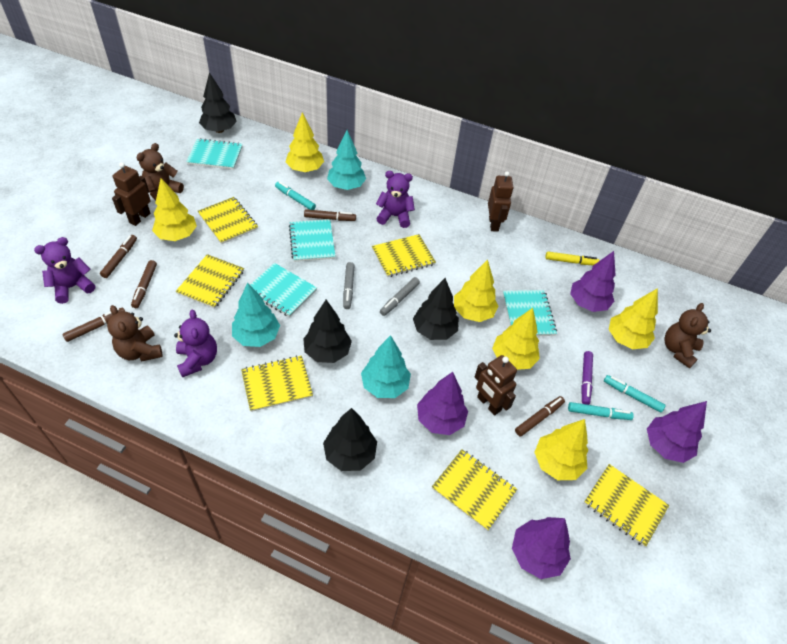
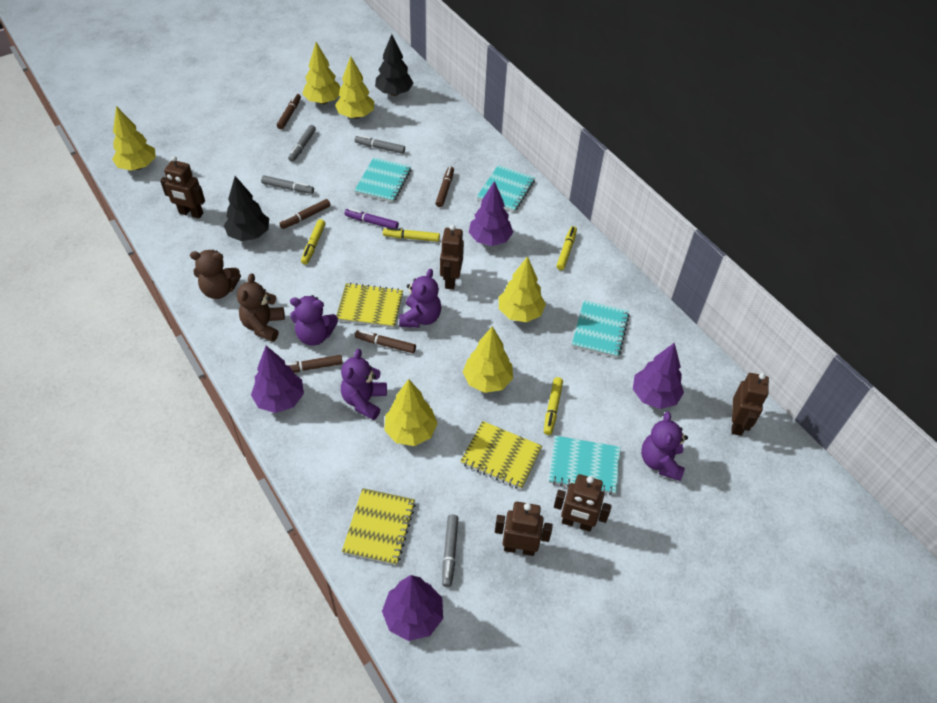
black tree: [199,72,237,133] [303,300,352,363] [323,408,377,471] [413,278,459,340] = 4 -> [224,176,269,241] [375,34,413,96] = 2
brown robot: [112,162,151,226] [475,355,517,415] [488,171,513,232] = 3 -> [160,156,205,219] [440,225,464,290] [495,502,553,556] [554,474,612,532] [731,373,769,436] = 5
brown teddy bear: [107,305,163,362] [137,143,184,200] [665,303,711,369] = 3 -> [190,250,241,299] [237,273,285,342] = 2
grey marker: [343,262,355,309] [380,277,420,316] = 2 -> [261,175,314,194] [288,125,316,162] [355,135,405,154] [442,514,458,587] = 4
purple teddy bear: [34,237,95,304] [174,310,217,377] [376,171,415,228] = 3 -> [290,295,338,346] [341,349,387,420] [399,269,441,328] [641,411,688,481] = 4
turquoise marker: [275,182,316,210] [568,402,634,420] [604,375,666,412] = 3 -> none = 0
turquoise tree: [232,283,280,347] [327,130,366,190] [361,335,411,398] = 3 -> none = 0
yellow marker: [545,252,600,265] = 1 -> [301,219,326,265] [383,227,440,242] [544,377,563,435] [556,226,577,270] = 4
yellow notebook: [175,254,244,309] [198,197,258,244] [241,356,313,412] [372,234,436,277] [432,449,517,531] [584,464,669,547] = 6 -> [336,283,403,328] [342,488,416,565] [460,421,542,489] = 3

